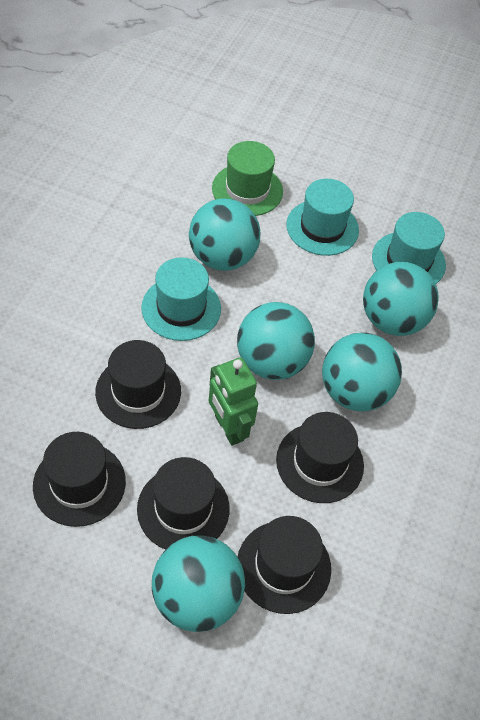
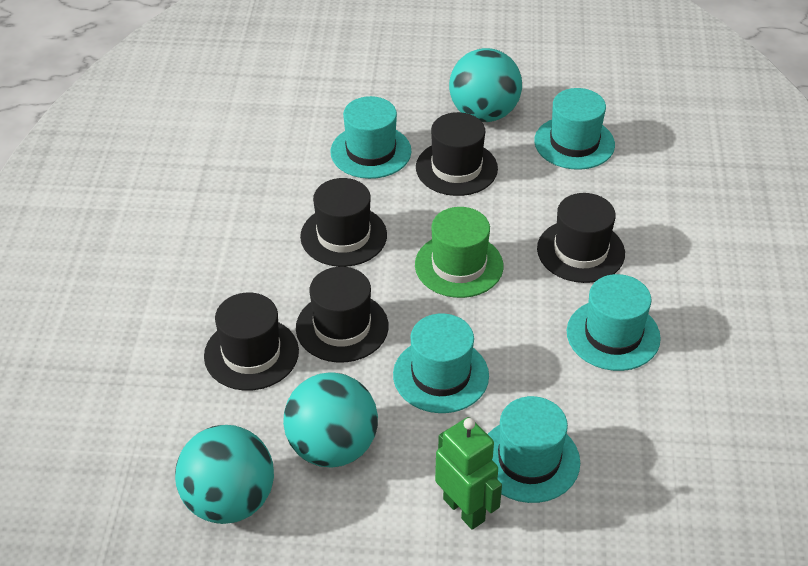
turquoise ball: [152,536,245,632] [189,198,261,271] [237,302,315,380] [322,333,402,412] [363,262,439,336] = 5 -> [175,425,274,524] [283,372,378,468] [449,48,522,122] = 3
turquoise hat: [141,257,221,341] [286,179,359,256] [372,212,446,284] = 3 -> [331,96,412,179] [393,313,489,413] [488,396,580,503] [534,88,615,170] [567,274,661,371] = 5

